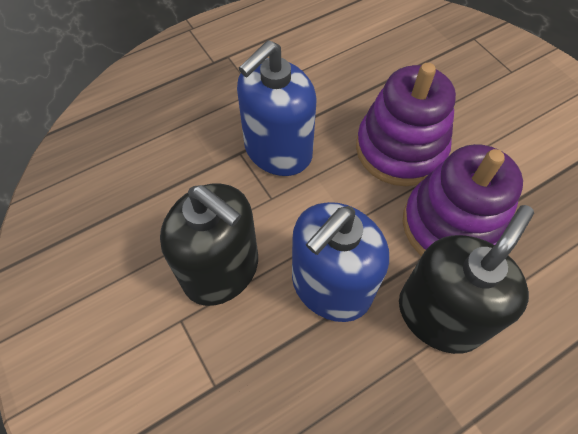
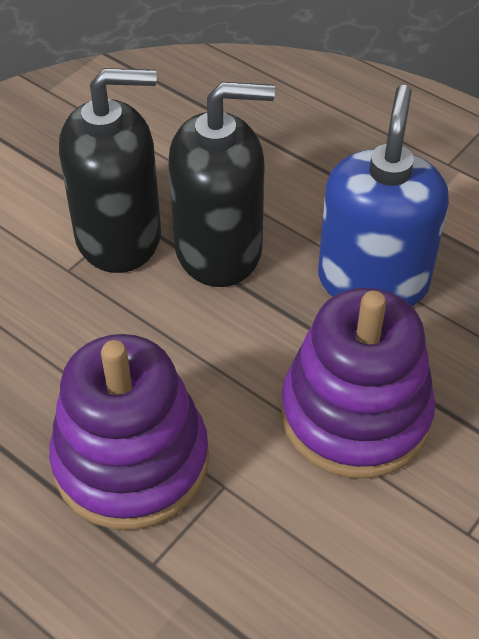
blue soap dispenser: [237,40,317,176] [292,202,389,322] = 2 -> [318,85,449,306] = 1

